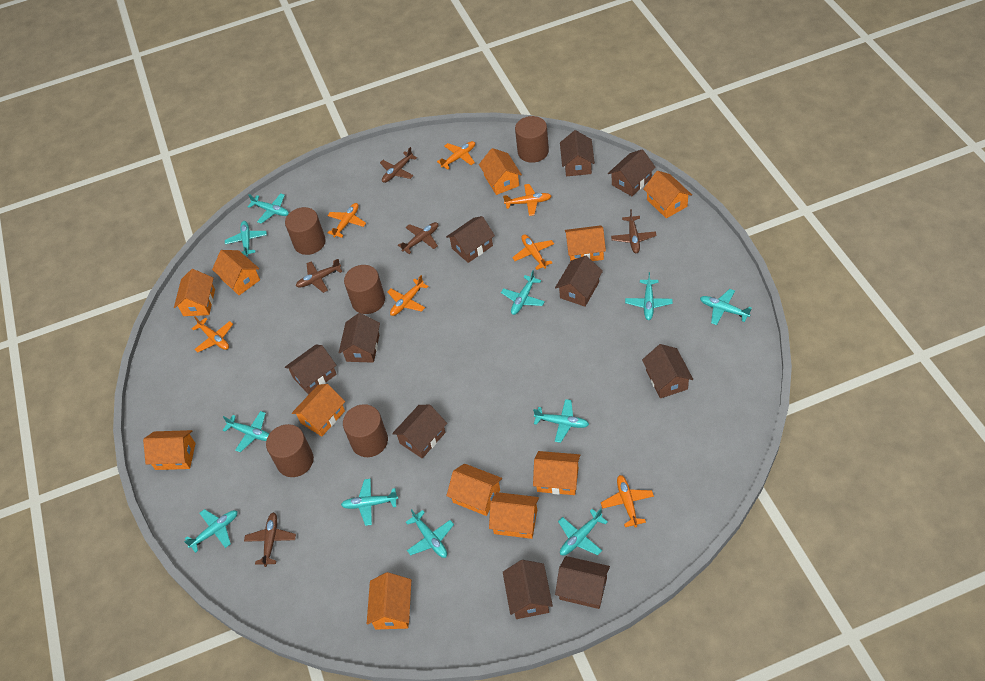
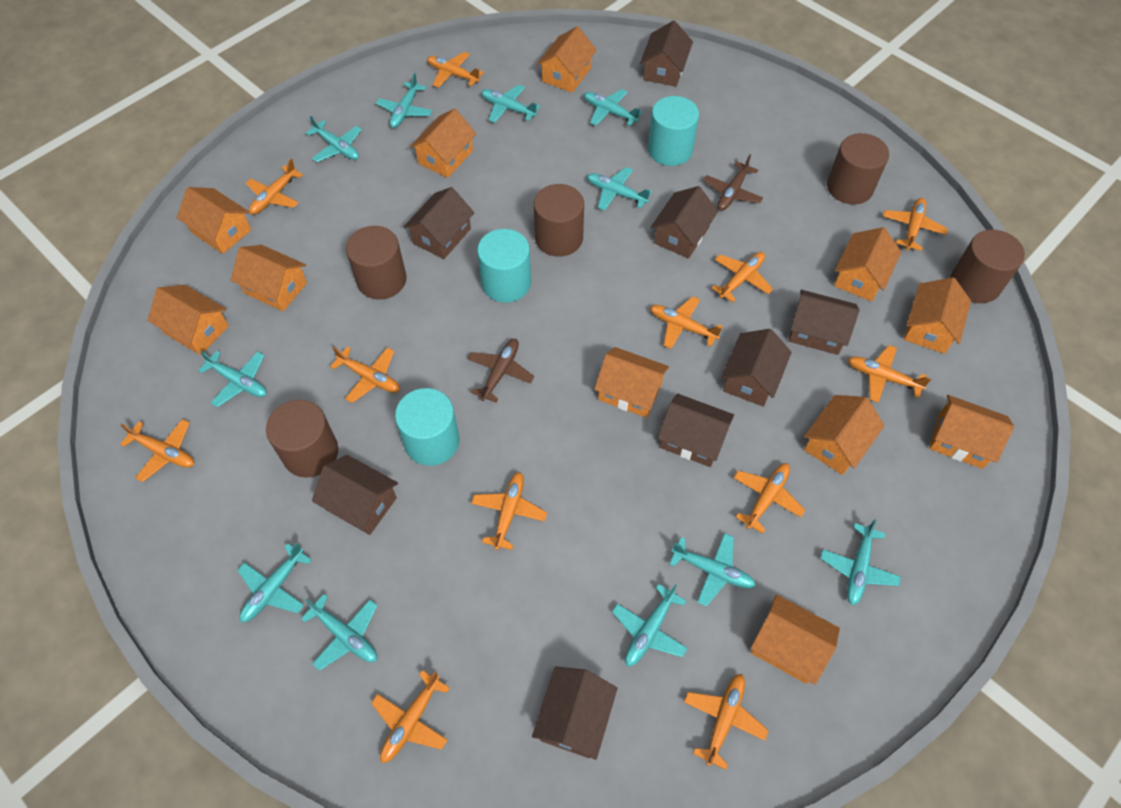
brown house: [285,345,337,395] [339,313,380,363] [392,405,447,458] [446,216,495,263] [503,560,553,619] [555,256,603,307] [555,556,610,609] [560,130,595,176] [608,149,656,196] [642,344,693,398] = 10 -> [312,455,398,535] [404,187,474,259] [532,666,618,760] [640,20,693,87] [651,186,718,259] [658,393,734,467] [721,329,792,407] [789,290,859,355] = 8
brown plane: [244,512,296,567] [296,259,343,293] [380,147,417,183] [398,222,438,254] [611,209,657,253] = 5 -> [468,339,534,403] [703,155,763,211] = 2
orange plane: [192,316,233,352] [327,203,366,238] [388,275,429,316] [437,141,475,170] [503,184,551,216] [512,234,554,270] [601,475,654,528] = 7 -> [120,419,194,482] [246,159,303,214] [330,347,400,403] [371,670,450,763] [427,52,484,88] [471,472,547,550] [650,296,722,349] [684,674,769,770] [712,252,773,302] [733,463,805,534] [848,345,931,403] [883,198,948,251] = 12
turquoise cylinder: none = 0 -> [395,388,460,466] [477,229,531,303] [648,96,699,166] = 3

